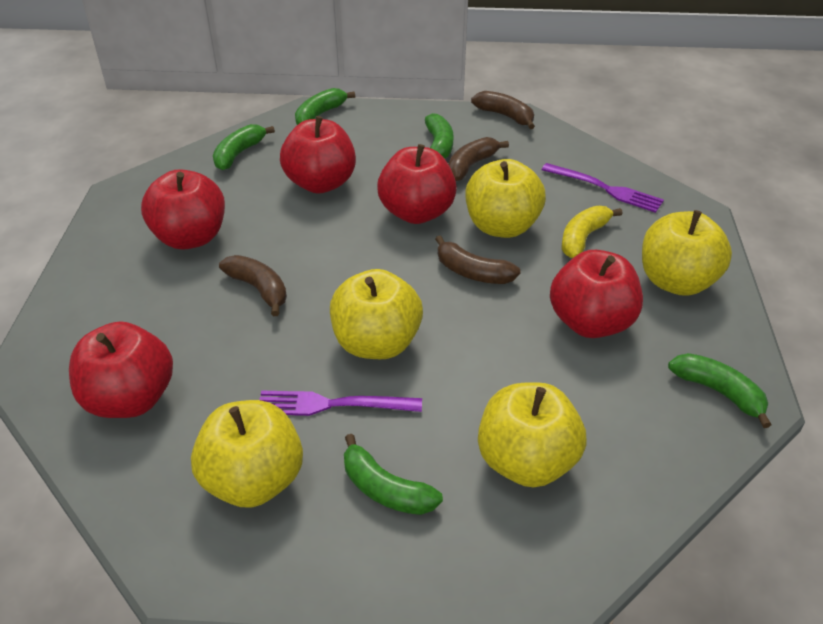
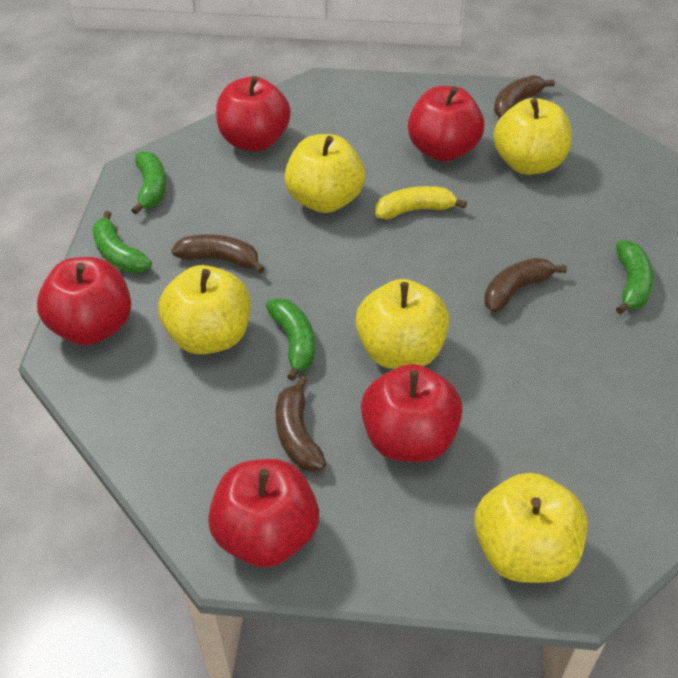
green banana: [213,124,275,170] [295,88,355,125] [344,434,443,515] [425,113,453,159] [668,353,771,428] = 5 -> [92,211,152,273] [131,151,166,214] [266,298,315,381] [616,240,654,314] = 4
purple fork: [259,391,422,416] [542,163,664,213] = 2 -> none = 0

